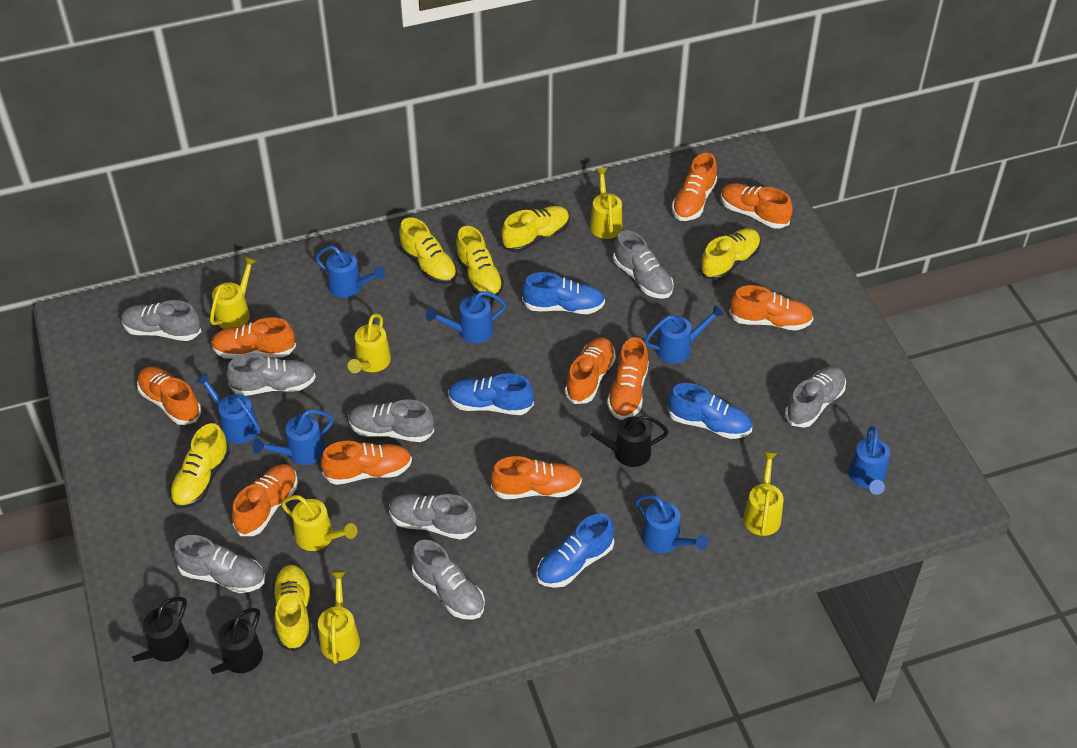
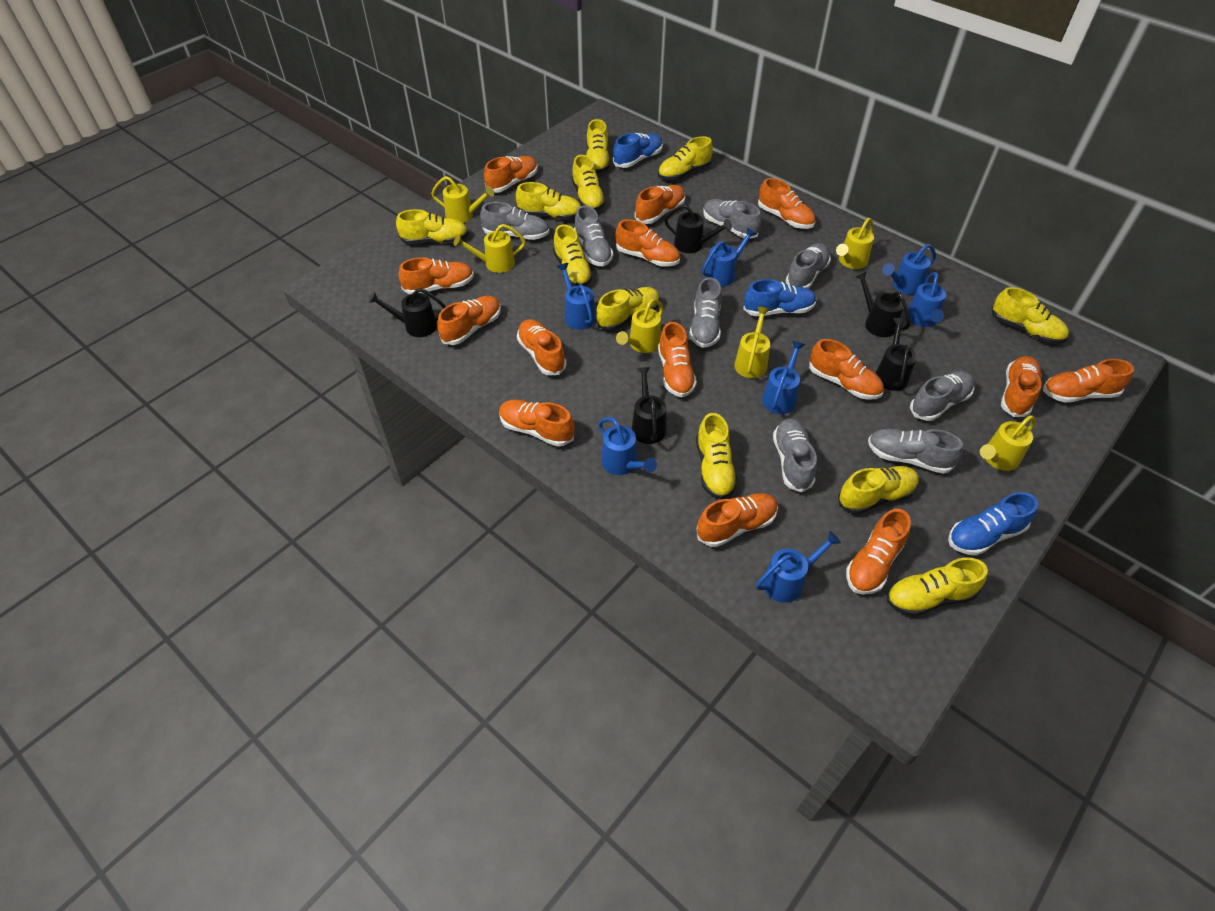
black watering can: [120,597,189,670] [198,608,263,682] [581,415,669,467] = 3 -> [368,288,446,337] [632,367,666,444] [664,204,732,253] [855,271,910,337] [876,318,916,391] = 5
blue shoe: [448,373,534,415] [522,272,605,314] [536,513,614,588] [668,383,752,439] = 4 -> [613,133,663,168] [743,279,817,317] [948,492,1038,556] = 3
orange shoe: [137,367,201,425] [211,317,296,359] [232,464,298,536] [321,441,412,485] [491,456,582,499] [565,337,616,404] [607,337,649,420] [672,153,717,221] [721,183,793,229] [729,285,813,331] = 10 -> [399,257,474,294] [437,296,501,345] [484,156,538,193] [499,400,574,447] [517,319,567,375] [615,219,680,267] [634,185,685,224] [658,322,697,397] [697,493,778,547] [758,178,815,229] [809,339,884,400] [846,509,911,595] [1001,356,1042,417] [1043,359,1134,403] = 14
yellow shoe: [170,423,230,508] [273,565,311,651] [399,218,457,284] [455,226,504,299] [502,206,570,252] [700,228,761,280] = 6 -> [396,209,468,244] [516,182,581,220] [553,224,593,286] [572,155,606,211] [586,119,610,173] [596,287,660,331] [658,136,713,180] [696,413,738,499] [838,466,919,514] [887,557,988,616] [991,287,1069,344] = 11

